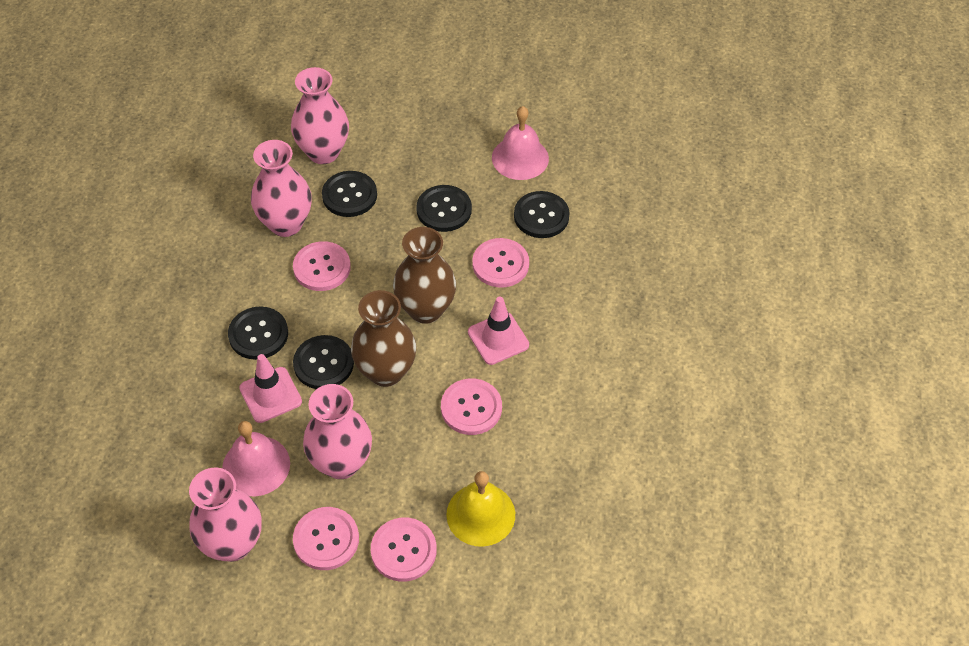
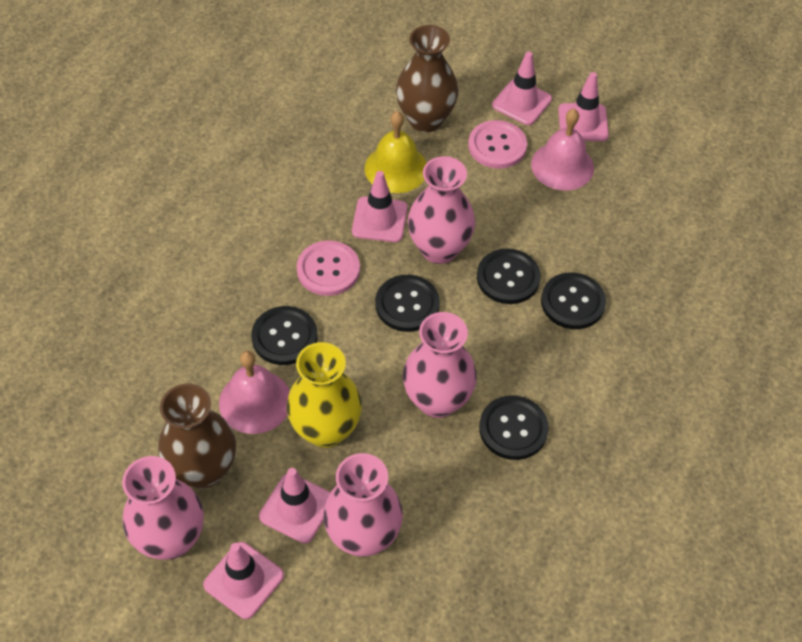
pink button: [293,241,351,291] [293,507,359,570] [371,518,437,582] [441,379,502,435] [472,238,529,288] = 5 -> [297,240,360,296] [468,120,527,169] = 2
pink traffic cone: [239,354,302,423] [468,297,529,365] = 2 -> [203,542,284,619] [259,468,330,544] [352,171,408,242] [492,52,552,125] [558,72,609,141] = 5
yellow vase: none = 0 -> [287,342,362,448] = 1

